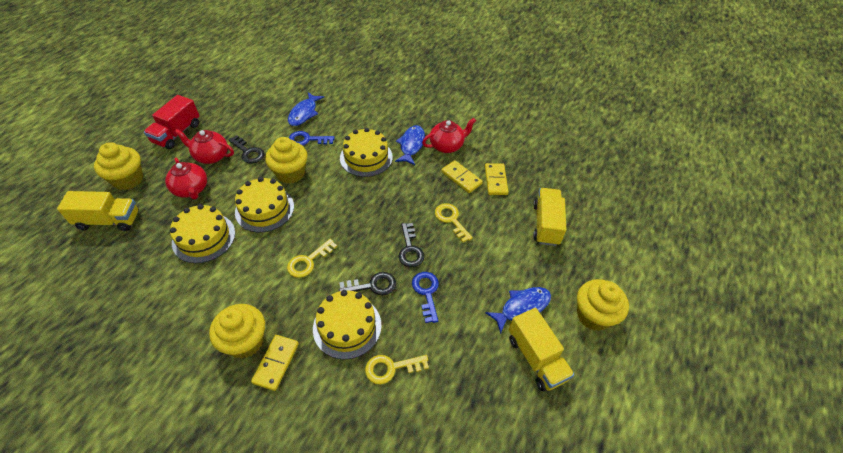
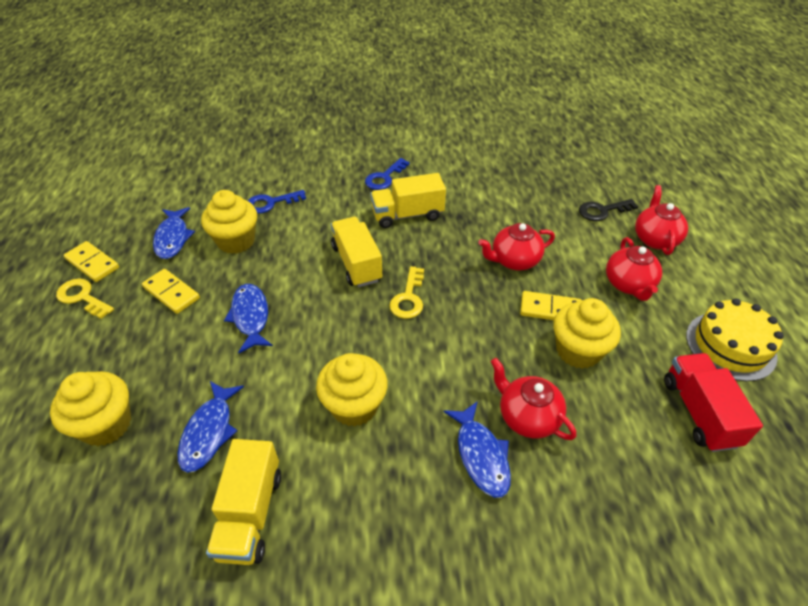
black key: [229,135,264,163] [339,272,396,295] [398,223,424,267] = 3 -> [579,199,638,221] = 1
blue fish: [288,92,325,126] [395,125,425,165] [485,287,551,334] = 3 -> [153,207,195,259] [177,381,244,473] [224,284,273,353] [443,401,511,498] = 4
red teapot: [165,158,207,199] [175,129,234,164] [422,118,476,153] = 3 -> [478,223,555,270] [491,358,576,440] [606,237,662,301] [635,185,688,255] = 4
yellow cake: [170,204,235,263] [235,177,294,232] [313,290,382,359] [340,128,393,177] = 4 -> [686,299,784,381] = 1
yellow key: [287,239,337,278] [365,355,429,384] [435,203,473,243] = 3 -> [56,278,114,319] [389,266,424,319] = 2

